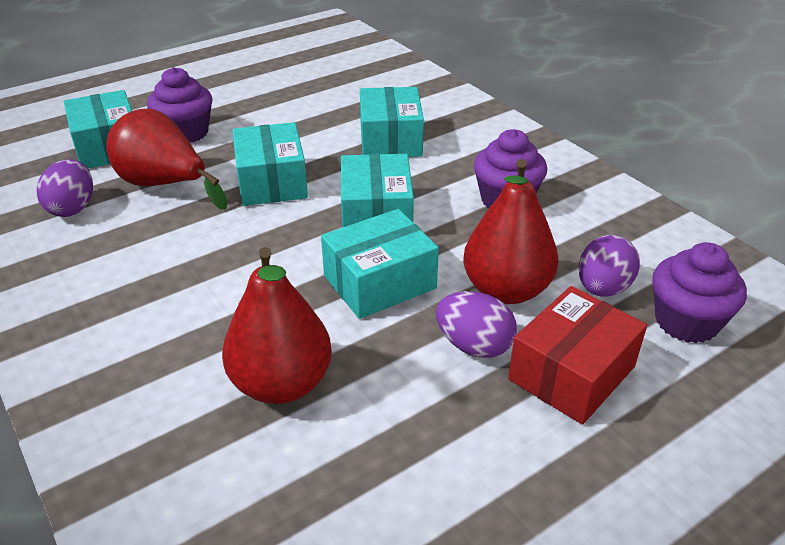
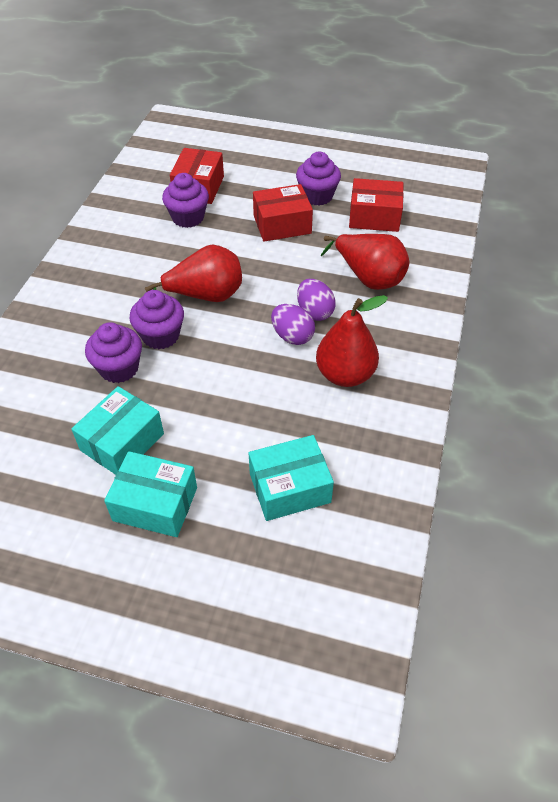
purple cupcake: [147,67,213,143] [474,129,547,208] [652,242,747,343] = 3 -> [85,322,142,383] [129,290,184,349] [162,173,209,228] [296,152,341,206] = 4
purple egg: [36,159,93,217] [436,291,517,358] [578,235,640,297] = 3 -> [271,304,315,345] [297,279,336,321] = 2
red box: [508,286,647,425] = 1 -> [170,148,224,204] [253,184,313,241] [349,178,404,232] = 3
turquoise box: [64,90,132,168] [232,122,308,206] [321,209,439,319] [341,154,414,228] [360,87,424,157] = 5 -> [71,386,164,475] [104,451,197,537] [249,435,334,521] = 3

